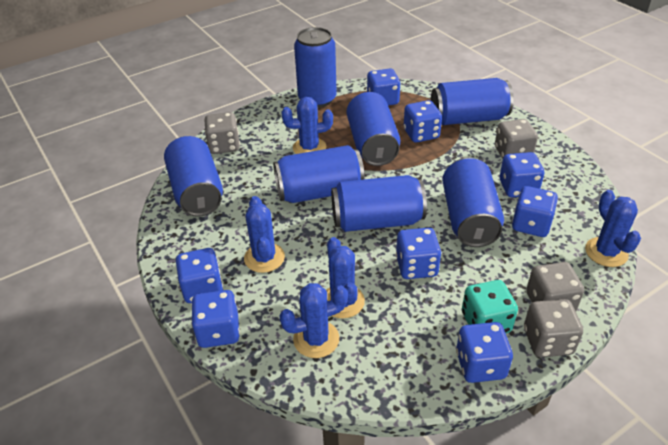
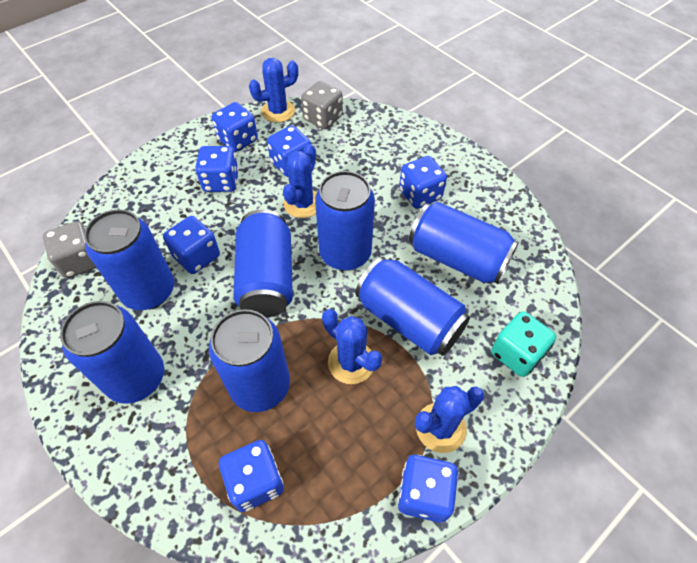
blue cactus: [244,196,285,273] [279,283,348,358] [281,97,333,154] [326,237,365,318] [585,190,641,267] = 5 -> [249,58,298,123] [283,144,317,218] [322,309,382,384] [415,386,484,453] = 4
blue dice: [176,248,223,303] [191,290,240,348] [367,68,401,106] [396,227,441,279] [404,100,442,143] [456,322,513,383] [499,152,544,197] [512,186,558,237] = 8 -> [163,216,220,274] [195,146,239,192] [212,102,258,152] [219,440,284,512] [267,125,311,177] [398,455,458,523] [399,156,447,209] = 7
grey dice: [205,112,240,154] [495,119,538,159] [524,299,583,357] [526,262,584,311] = 4 -> [43,221,97,278] [301,81,343,129] = 2

